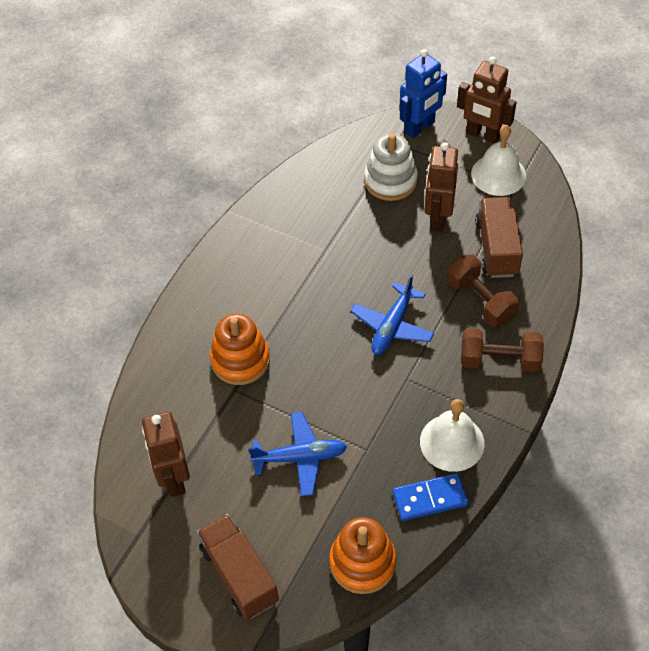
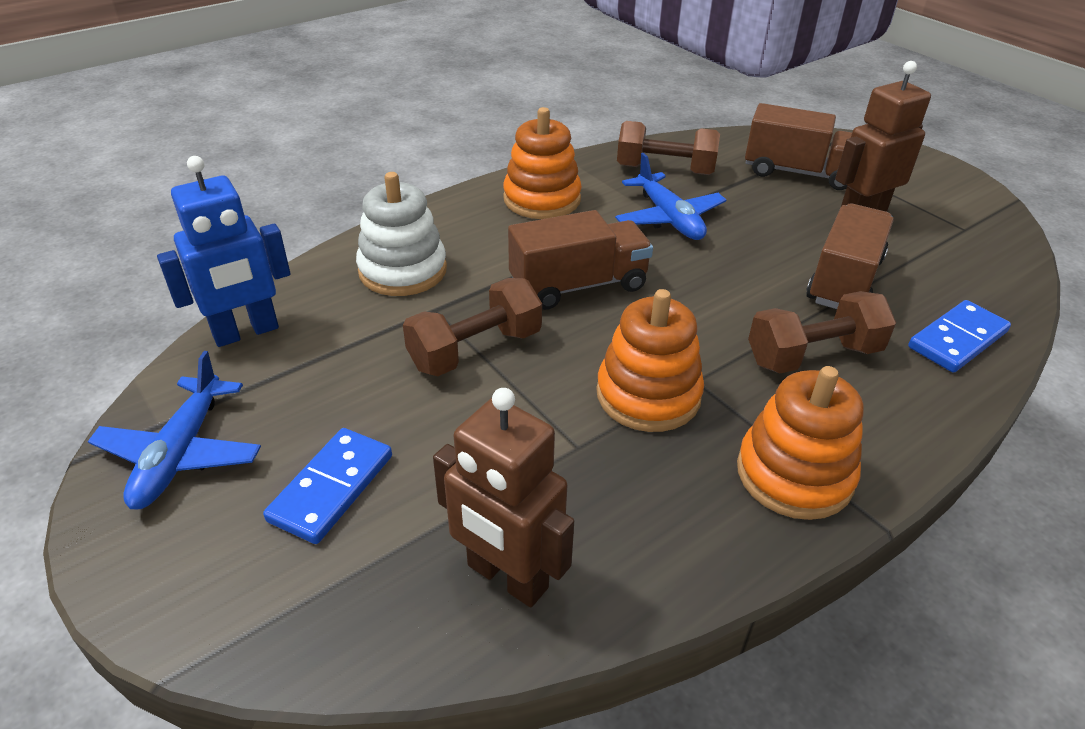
blue domino: [393,473,468,521] = 1 -> [263,428,392,544] [908,300,1011,373] = 2
brown dumbbell: [447,254,519,327] [461,328,544,372] = 2 -> [403,278,542,376] [617,121,720,175] [748,291,896,373] = 3
brown robot: [142,411,190,497] [425,142,458,232] [457,56,517,144] = 3 -> [433,388,574,608] [835,61,931,212] = 2
brown truck: [197,514,279,620] [475,197,523,278] = 2 -> [508,210,653,310] [745,103,852,190] [806,204,894,309] = 3
orange stacking toy: [210,314,270,385] [329,517,396,594] = 2 -> [503,107,582,219] [596,289,704,432] [737,366,864,520] = 3
white bell: [420,399,485,472] [471,124,526,196] = 2 -> none = 0

